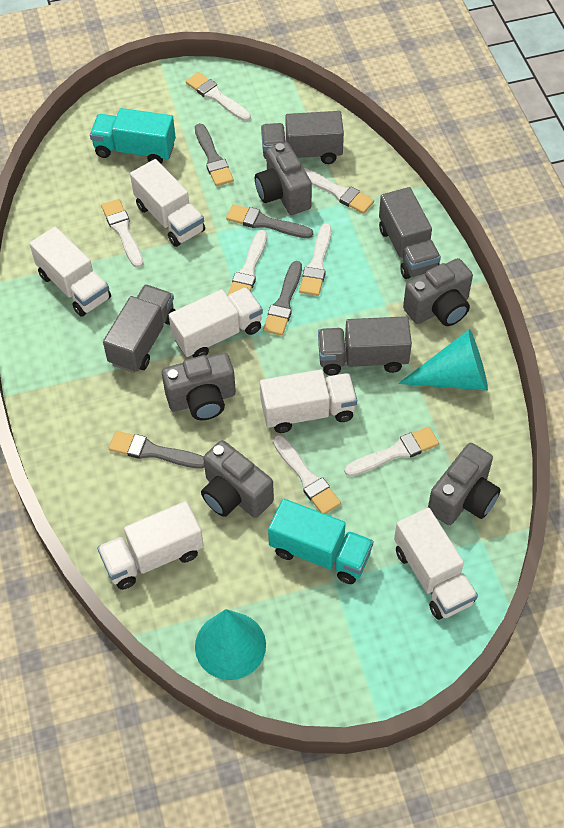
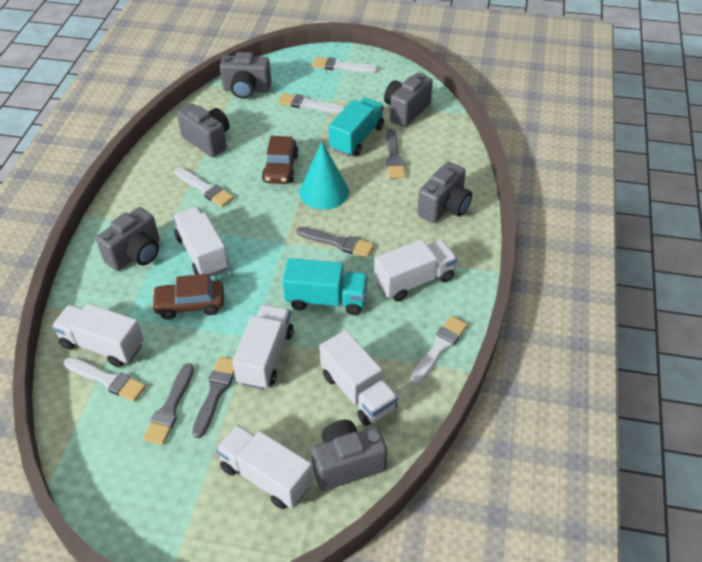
brown car: none = 0 -> [151,274,224,320] [262,136,299,184] = 2
grey camera: [162,353,236,420] [201,440,274,518] [255,142,312,215] [403,258,473,326] [428,443,501,525] = 5 -> [96,207,160,271] [177,103,230,157] [220,52,272,99] [311,420,387,491] [384,73,433,127] [417,162,472,223] = 6
grey truck: [103,284,176,373] [261,111,344,164] [318,316,412,375] [379,187,441,279] = 4 -> none = 0
turquoise cone: [195,609,266,680] [398,329,488,391] = 2 -> [299,142,349,210] = 1
white brush: [101,199,143,268] [186,72,251,121] [227,230,267,296] [273,435,341,514] [299,224,332,296] [304,168,374,214] [344,427,439,476] = 7 -> [64,357,146,402] [174,167,234,207] [278,93,345,114] [312,57,378,73] [410,316,468,384] = 5

